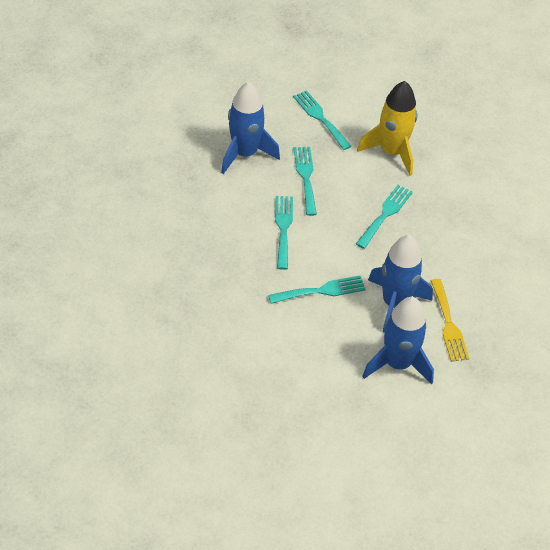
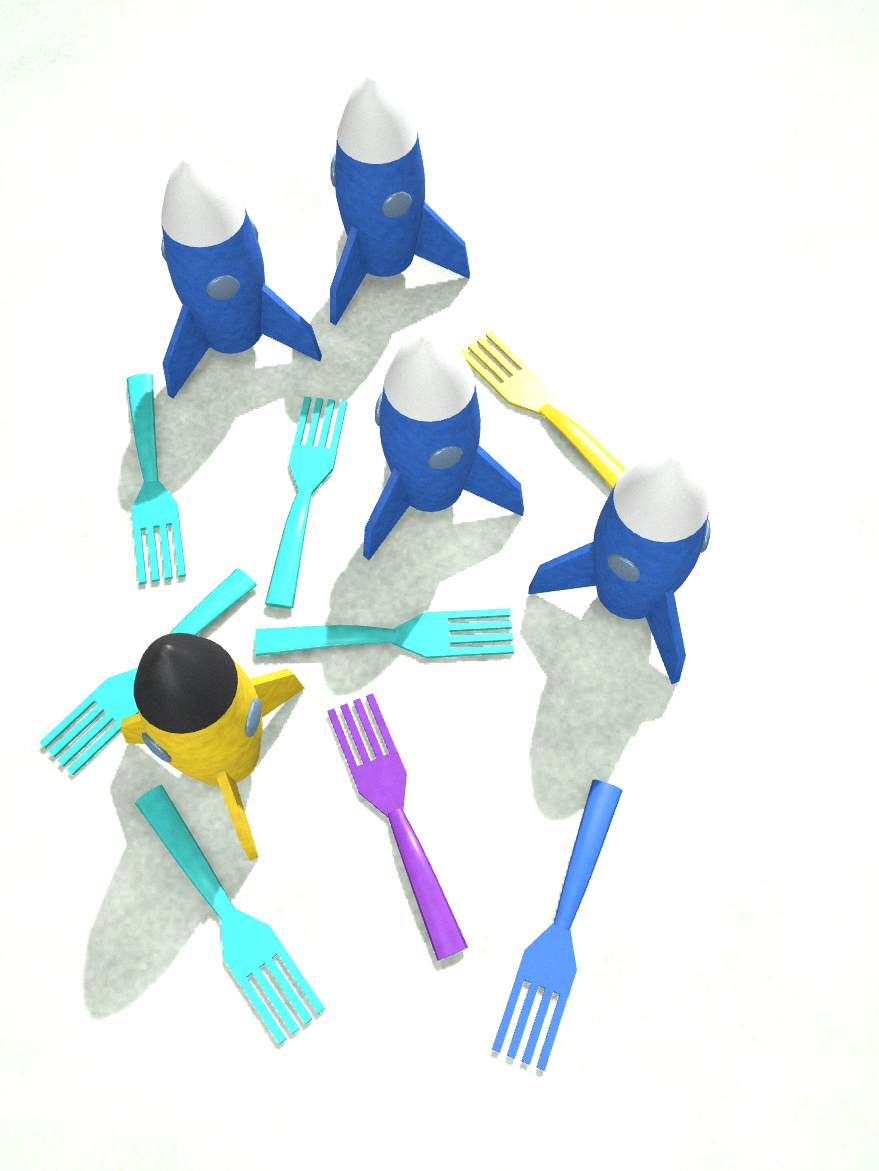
blue fork: none = 0 -> [492,780,622,1071] = 1
blue rocket: [221,82,280,174] [362,297,434,384] [368,235,433,333] = 3 -> [161,153,322,399] [330,70,470,325] [363,328,524,560] [528,447,711,684] = 4
purple fork: none = 0 -> [327,693,468,961] = 1

